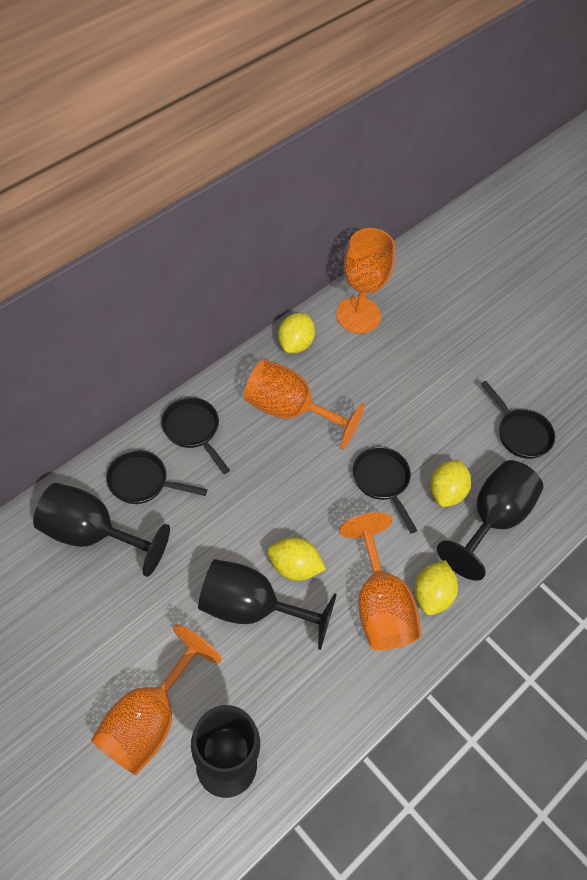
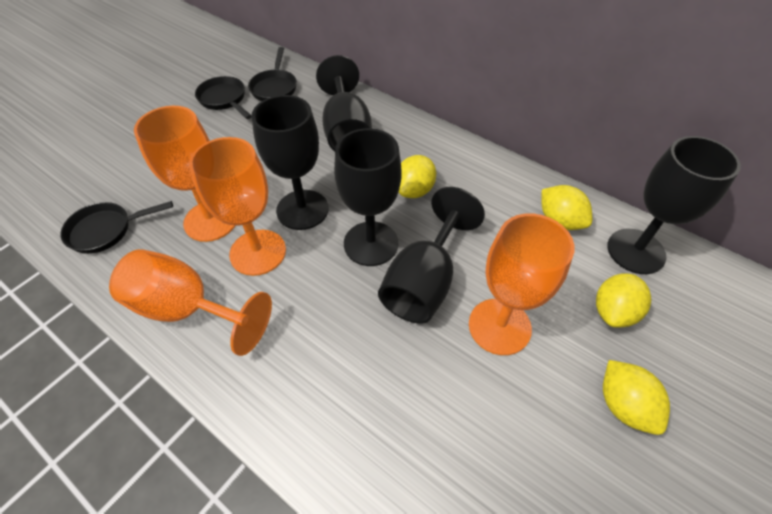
black goblet: [33,483,170,577] [191,705,260,798] [198,559,337,650] [437,460,543,581] = 4 -> [251,95,328,230] [316,55,372,151] [334,128,402,266] [378,187,485,324] [607,136,741,274] = 5
black pan: [106,450,207,504] [161,397,230,474] [353,447,417,533] [481,381,555,459] = 4 -> [60,201,173,254] [195,76,251,119] [248,47,297,101] = 3

